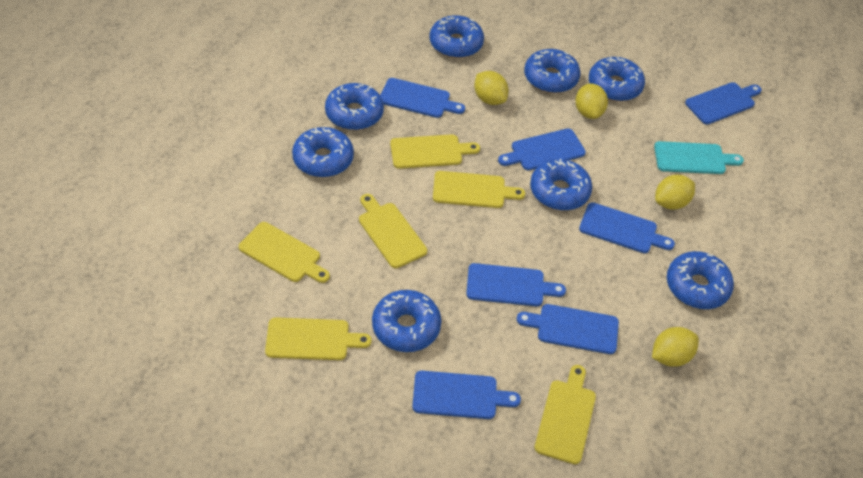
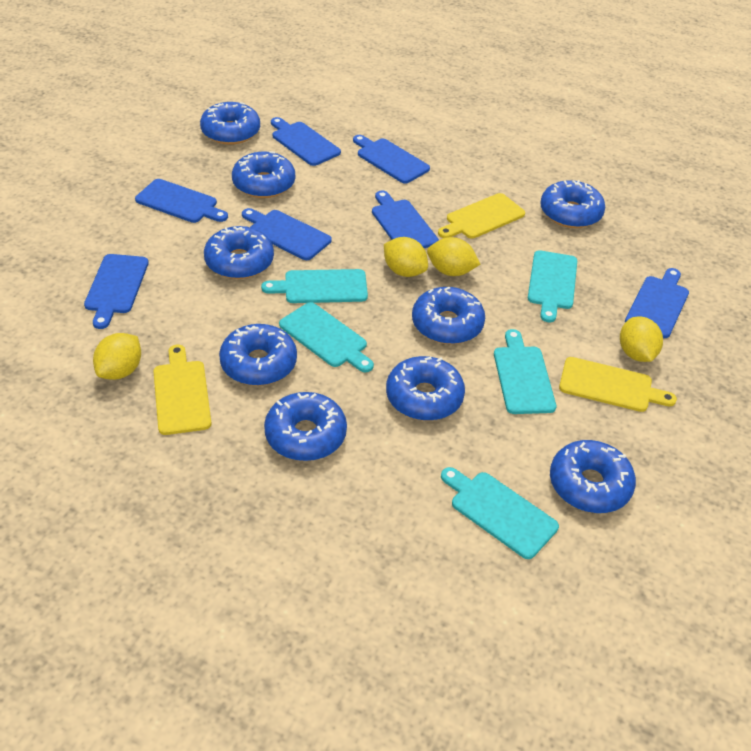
blue donut: [292,127,354,177] [325,83,384,130] [372,290,441,352] [430,15,484,58] [524,49,580,93] [530,159,592,211] [589,57,645,101] [667,251,734,309] = 8 -> [200,102,260,145] [204,226,274,279] [219,324,297,386] [232,151,295,198] [264,392,347,461] [386,356,465,421] [412,287,485,344] [540,180,605,228] [550,440,636,513] = 9
turquoise cutting board: [654,141,744,174] = 1 -> [261,269,368,303] [279,302,374,372] [441,467,559,559] [494,329,556,414] [528,250,577,322] = 5
yellow cutting board: [239,222,330,283] [265,318,372,360] [359,194,427,268] [390,134,480,169] [433,171,525,208] [535,365,596,464] = 6 -> [153,345,212,435] [438,193,525,239] [559,357,677,412] = 3

